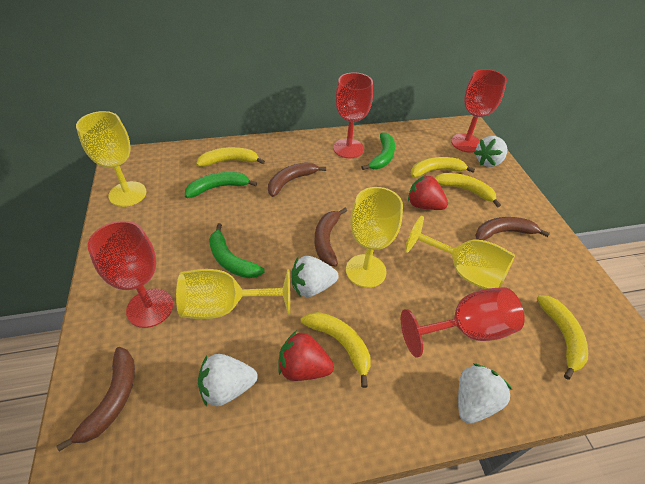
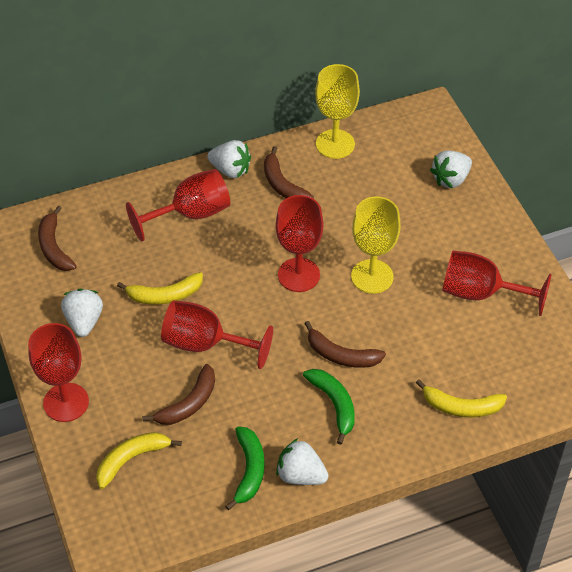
green banana: [185,172,257,198] [209,223,265,278] [362,132,395,170] = 3 -> [225,426,264,510] [303,369,355,445] = 2
red goblet: [88,221,173,328] [333,72,373,158] [401,287,525,358] [451,69,507,153] = 4 -> [28,323,89,422] [126,169,230,242] [161,300,273,369] [276,195,324,292] [442,251,552,316] = 5
red strawberry: [278,331,334,381] [408,175,448,210] = 2 -> none = 0
yellow banana: [196,147,265,167] [301,312,370,388] [411,157,475,177] [435,173,501,207] [537,295,588,380] = 5 -> [96,432,182,489] [117,272,203,305] [416,379,507,417] = 3
yellow goblet: [76,111,147,207] [176,269,290,319] [346,187,403,288] [405,216,515,289] = 4 -> [315,64,360,159] [351,196,400,294] = 2

